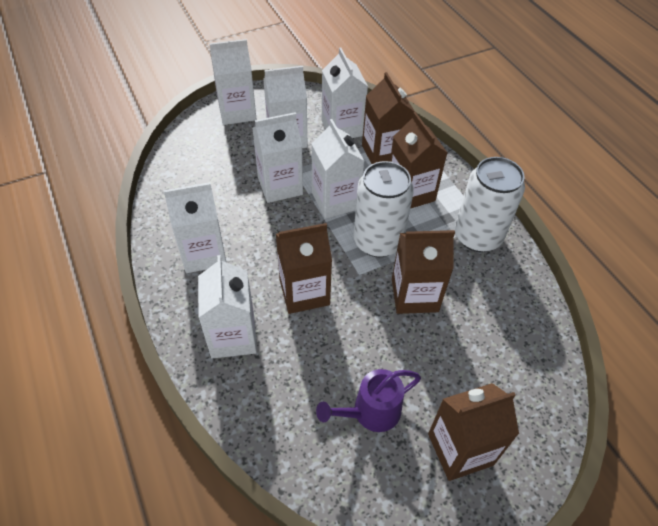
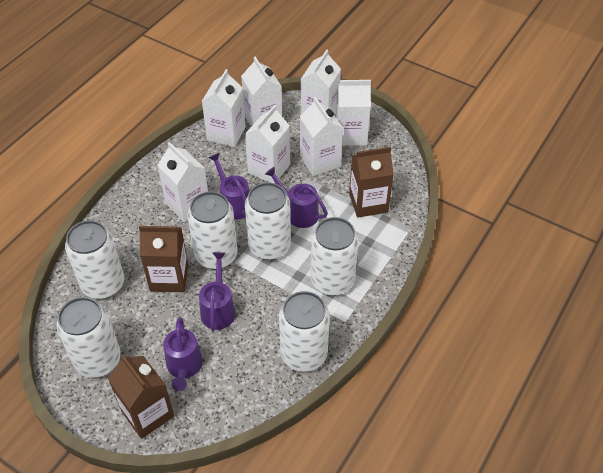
brown carton: [276,223,332,314] [362,72,415,164] [390,112,447,209] [392,230,455,314] [428,383,519,481] = 5 -> [108,354,174,439] [139,226,188,292] [349,147,394,218] = 3
purple watering can: [316,369,421,432] = 1 -> [163,317,203,391] [199,252,236,331] [209,153,250,220] [265,167,328,228] = 4
white can: [353,161,414,257] [455,157,525,252] = 2 -> [56,297,121,378] [65,220,124,299] [187,191,238,269] [245,182,291,260] [279,291,330,372] [311,217,358,296] = 6

